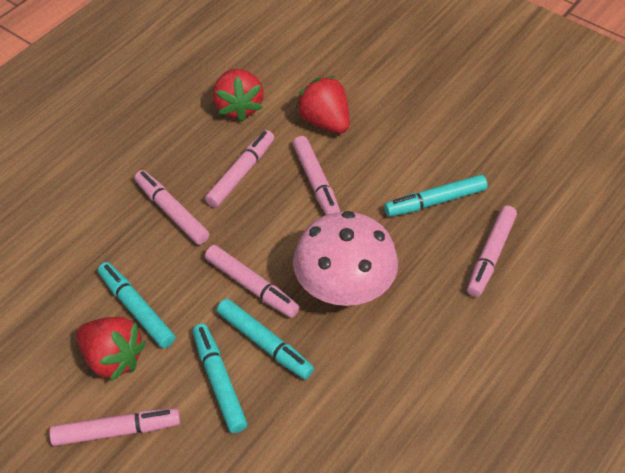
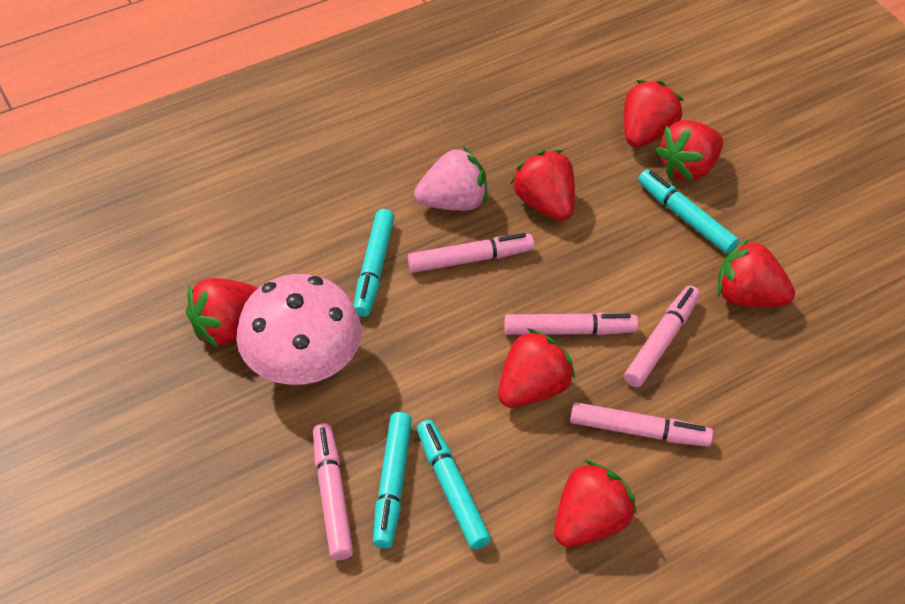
pink marker: [49,408,180,446] [134,170,209,245] [205,130,274,208] [205,245,300,318] [293,136,340,215] [467,205,517,297] = 6 -> [313,423,353,560] [408,233,534,273] [504,312,638,335] [570,402,713,447] [624,285,700,387] = 5
pink strawberry: none = 0 -> [414,146,487,211] = 1
red strawberry: [76,317,146,381] [213,69,264,122] [295,76,350,134] = 3 -> [186,278,258,348] [498,328,575,408] [511,150,575,221] [554,460,636,547] [624,80,684,147] [656,120,723,182] [717,239,795,307] = 7

